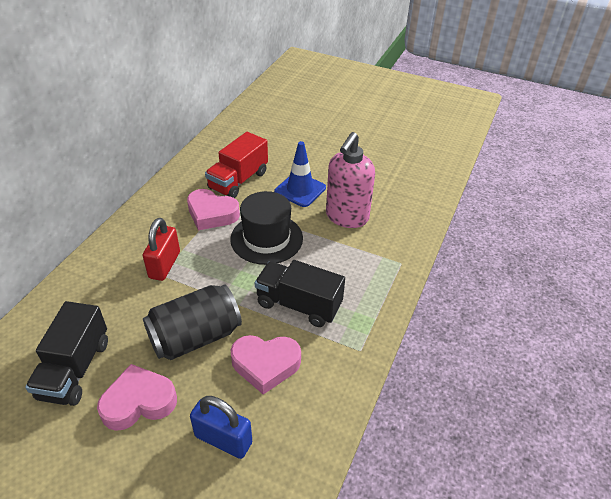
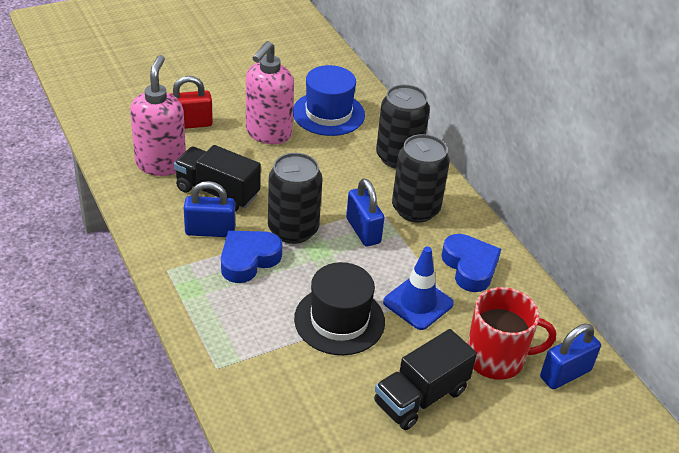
black can: [143,284,242,360] = 1 -> [268,153,323,244] [376,84,430,169] [392,134,450,223] = 3
blue hat: none = 0 -> [293,65,365,136] = 1
blue heart: none = 0 -> [221,231,282,283] [441,234,501,292] = 2
blue padlock: [190,396,252,459] = 1 -> [184,181,235,237] [346,179,384,247] [540,324,601,389] = 3
pink heart: [97,364,177,431] [187,189,240,230] [230,335,301,395] = 3 -> none = 0
pink soap dispenser: [326,132,375,228] = 1 -> [130,55,186,176] [246,41,294,144] = 2
red mug: none = 0 -> [467,287,556,380] = 1
red truck: [205,132,268,198] = 1 -> none = 0

